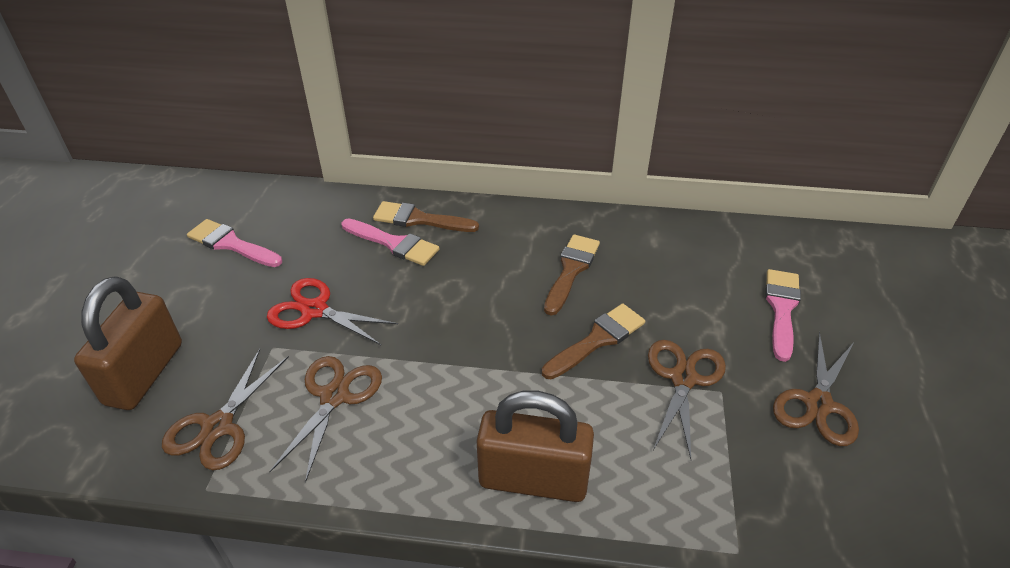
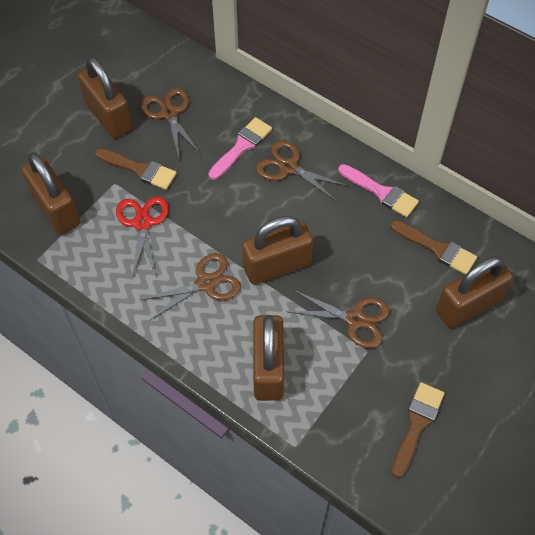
brown padlock: [74,276,182,410] [477,390,594,502] = 2 -> [21,153,80,235] [78,57,132,138] [242,216,313,284] [253,315,284,401] [436,256,513,328] = 5
pink brush: [187,219,282,267] [342,219,439,266] [765,269,801,362] = 3 -> [208,117,272,180] [338,164,419,218] = 2

